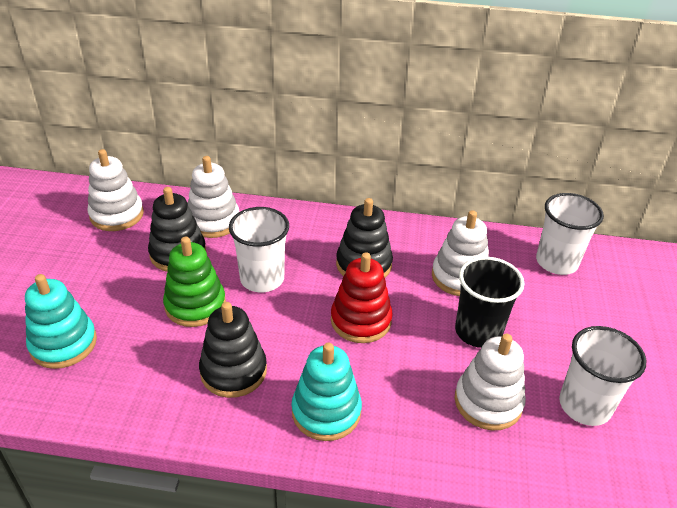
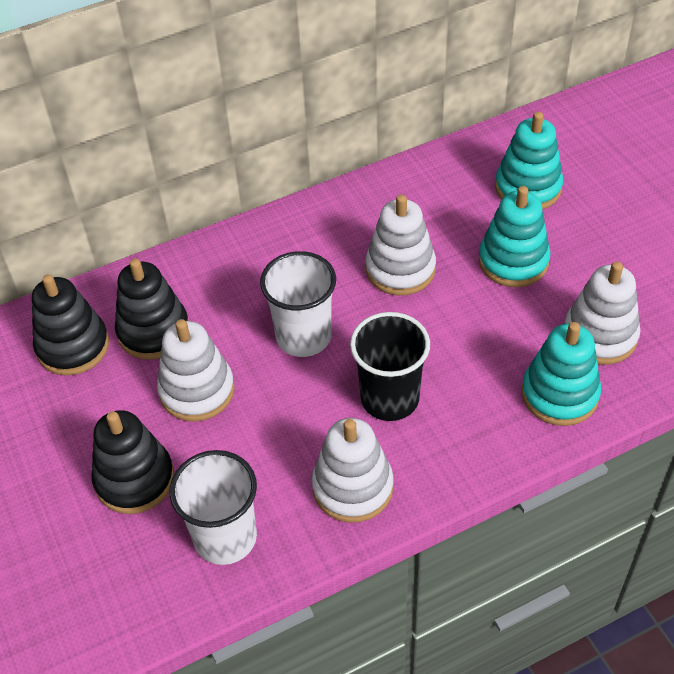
green stacking toy: [163,237,226,327] = 1 -> none = 0
red stacking toy: [331,252,393,343] = 1 -> none = 0
turquoise stacking toy: [25,274,97,369] [292,343,362,441] = 2 -> [479,186,551,287] [495,112,563,209] [522,322,601,426] = 3
white cup: [229,207,289,292] [536,193,604,275] [559,326,646,426] = 3 -> [170,450,257,565] [260,251,336,357] = 2

